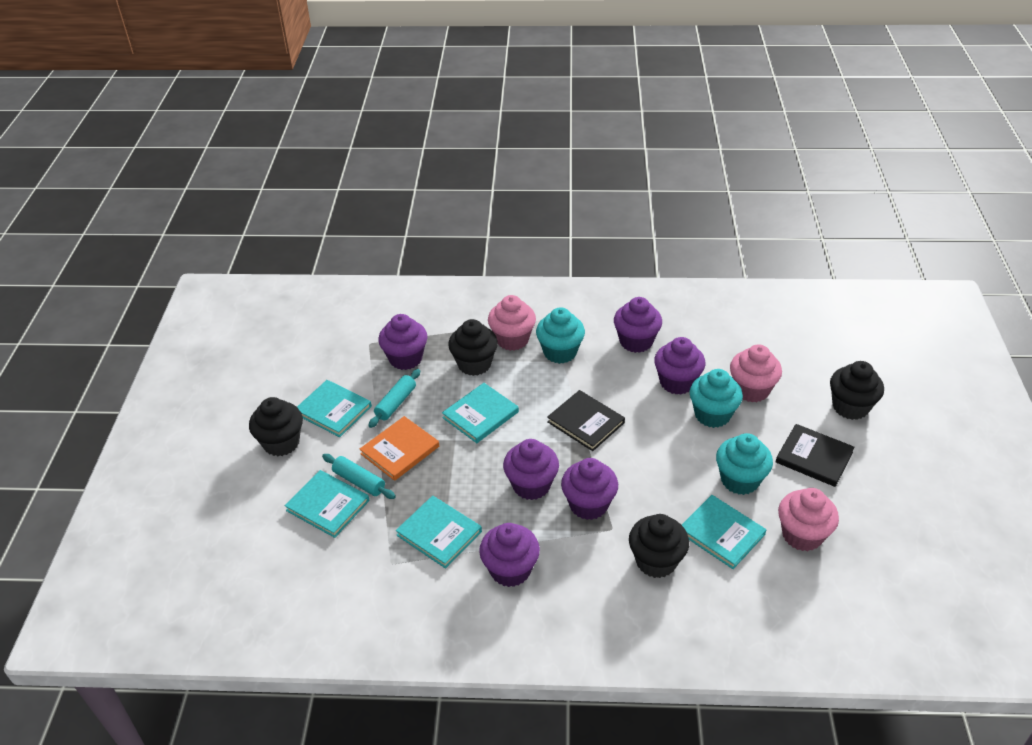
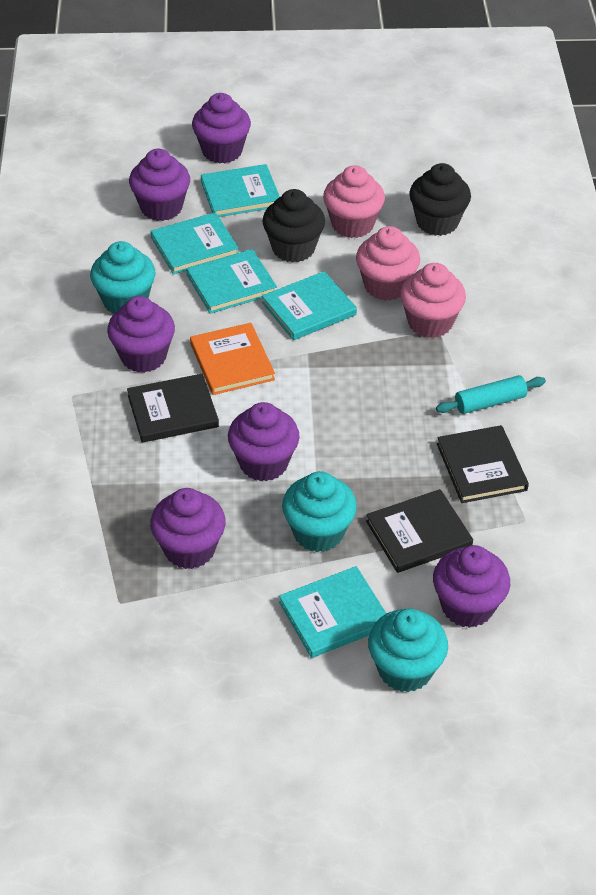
black book: [547,390,625,451] [776,424,855,487] = 2 -> [127,374,219,443] [366,489,473,573] [437,425,529,503] = 3
black cupcake: [249,397,303,456] [448,319,498,376] [629,514,689,578] [830,361,884,420] = 4 -> [262,189,325,263] [409,163,471,236] = 2
turquoise rolling pin: [322,454,396,499] [368,369,420,428] = 2 -> [436,375,546,414] = 1

